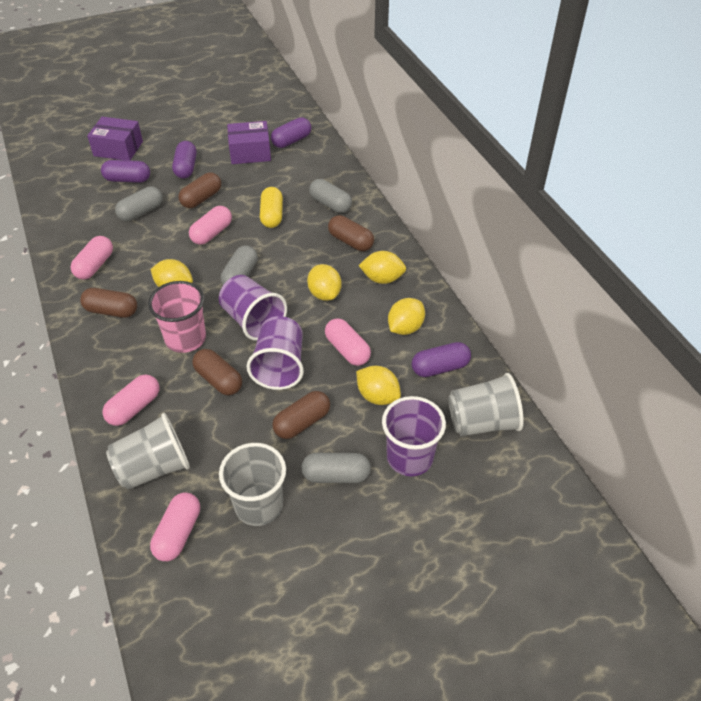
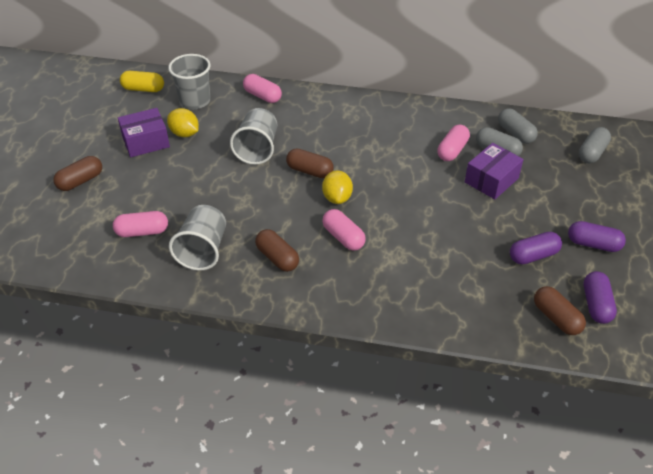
brown capsule: [80,288,137,318] [179,173,221,208] [192,349,242,395] [272,391,330,439] [328,215,374,251] = 5 -> [53,156,102,191] [255,229,299,272] [286,148,334,178] [534,286,586,335] = 4
grey capsule: [115,186,163,221] [221,245,258,285] [301,453,371,483] [309,179,352,213] = 4 -> [476,127,523,156] [498,108,538,144] [579,127,611,163] = 3
pink capsule: [70,236,113,280] [102,374,159,426] [150,492,200,561] [189,206,232,245] [325,318,371,366] = 5 -> [113,211,168,237] [243,74,282,103] [322,209,366,251] [437,125,470,161] = 4
pink cup: [148,281,206,353] = 1 -> none = 0
purple capsule: [101,160,150,183] [172,141,197,179] [271,117,311,148] [412,342,471,377] = 4 -> [510,232,562,264] [568,221,626,252] [584,271,617,324] = 3
purple cup: [219,275,287,341] [247,316,304,390] [382,396,446,476] = 3 -> none = 0
yellow lemon: [150,259,193,287] [307,264,342,301] [356,366,401,405] [358,251,406,284] [388,298,425,335] = 5 -> [167,108,199,137] [322,170,353,204] = 2

